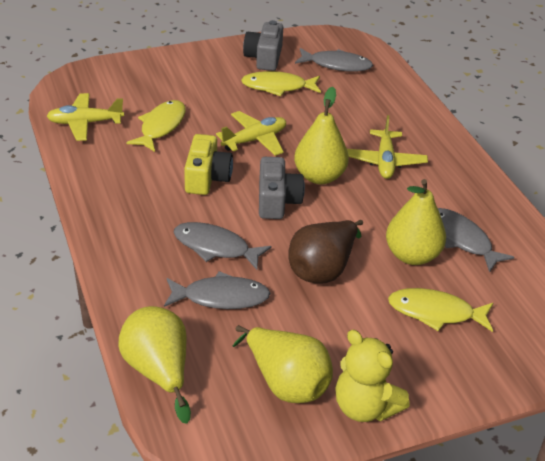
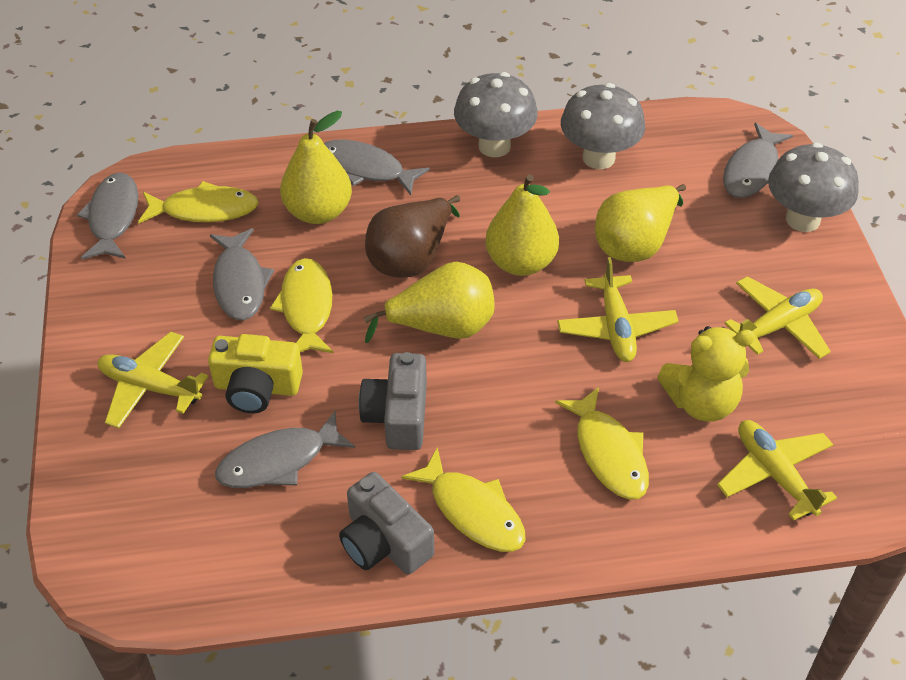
grey fish: [164,271,271,309] [173,222,272,270] [295,48,373,72] [438,208,514,273] = 4 -> [77,172,138,260] [210,228,274,320] [215,411,355,488] [324,140,430,195] [723,122,793,198] = 5
grey mushroom: none = 0 -> [454,72,538,157] [561,83,645,169] [768,143,859,232] = 3
yellow fish: [126,100,186,152] [241,71,321,96] [388,288,493,332] = 3 -> [138,181,259,223] [270,258,333,353] [401,447,526,552] [555,387,649,500] = 4
yellow plane: [47,93,124,141] [216,111,286,156] [347,115,428,179] = 3 -> [98,332,209,428] [557,257,679,362] [717,420,837,521] [724,276,831,359] = 4

